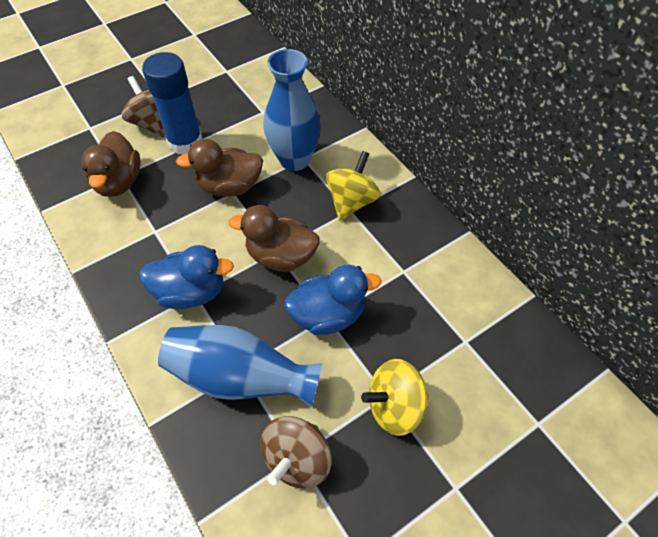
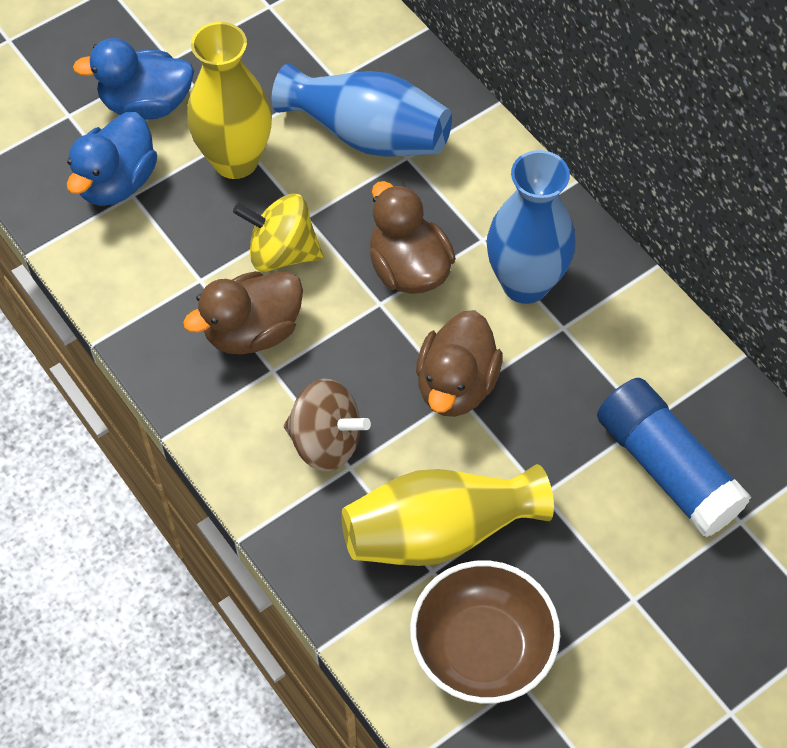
brown bowl: none = 0 -> [410,560,560,704] = 1
brown spinning top: [122,76,165,137] [260,416,331,489] = 2 -> [284,379,371,471] = 1
yellow spinning top: [326,151,381,221] [361,359,429,436] = 2 -> [233,194,323,272] = 1
yellow vase: none = 0 -> [187,22,272,179] [341,464,554,566] = 2

